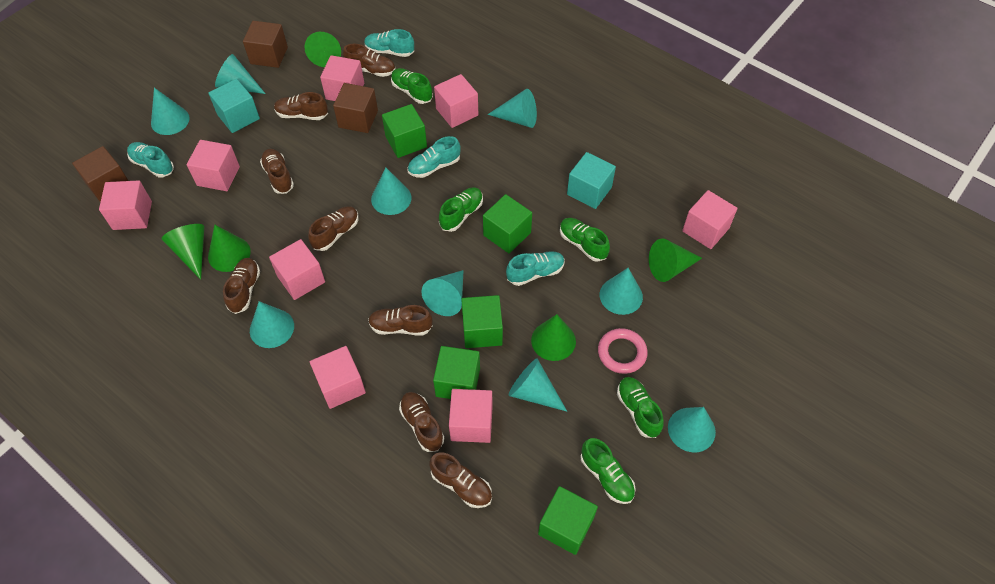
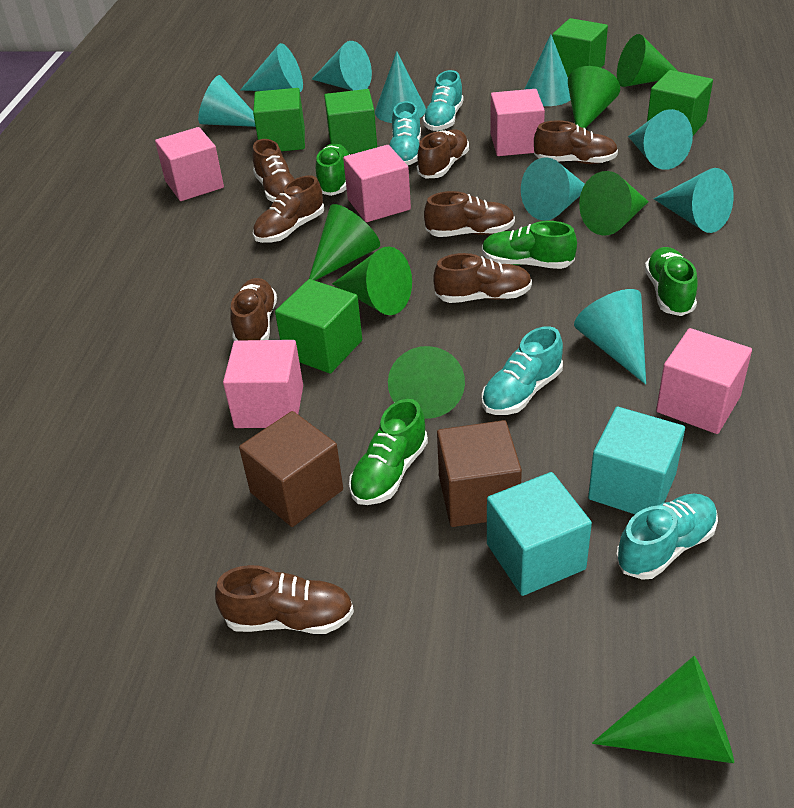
brown cube: [72,146,128,202] [243,21,288,68] [333,83,378,133] = 3 -> [239,411,343,527] [437,420,522,527] = 2
green cone: [162,224,204,280] [208,225,251,272] [304,32,341,67] [531,314,576,361] [649,239,702,282] = 5 -> [309,204,380,281] [332,246,412,315] [388,346,465,419] [568,66,620,128] [579,171,649,236] [592,656,734,763] [617,34,679,87] = 7
green shoe: [391,68,433,104] [439,187,483,232] [560,218,610,262] [580,438,635,504] [617,377,664,438] = 5 -> [316,143,350,196] [349,399,428,505] [482,221,577,269] [645,247,698,316] = 4
pink cube: [99,180,152,230] [187,140,240,191] [269,239,325,300] [310,346,366,409] [320,55,364,101] [434,74,478,128] [449,389,493,443] [682,190,738,249] = 8 -> [155,127,224,201] [223,340,303,428] [343,145,411,222] [490,89,545,156] [656,328,752,434] = 5
pink ring: [598,328,648,374] = 1 -> none = 0

